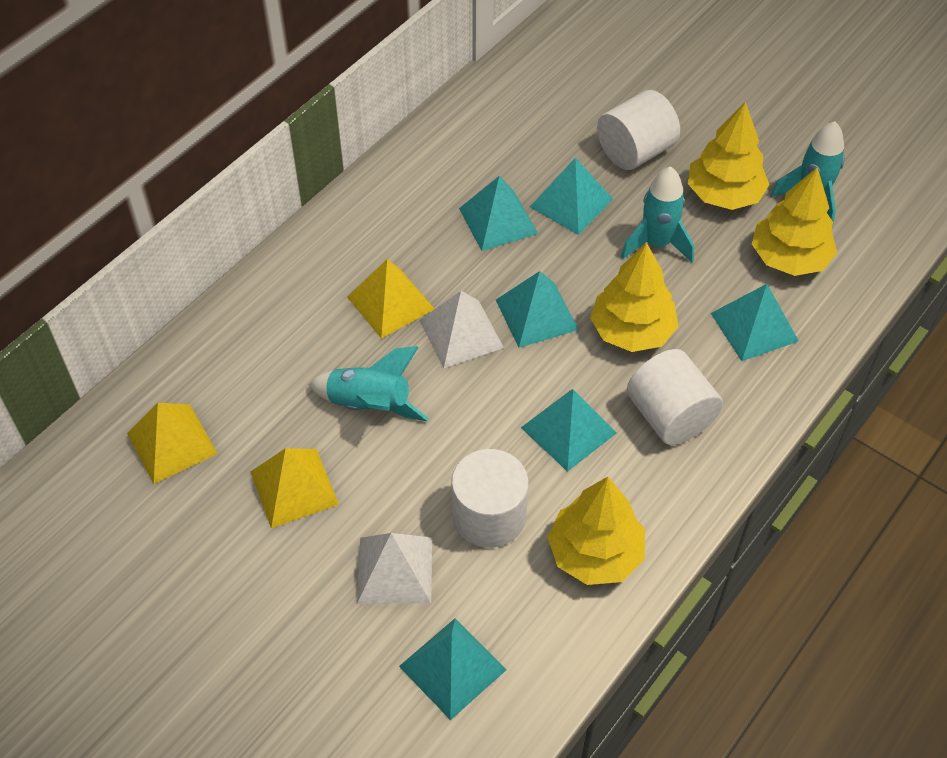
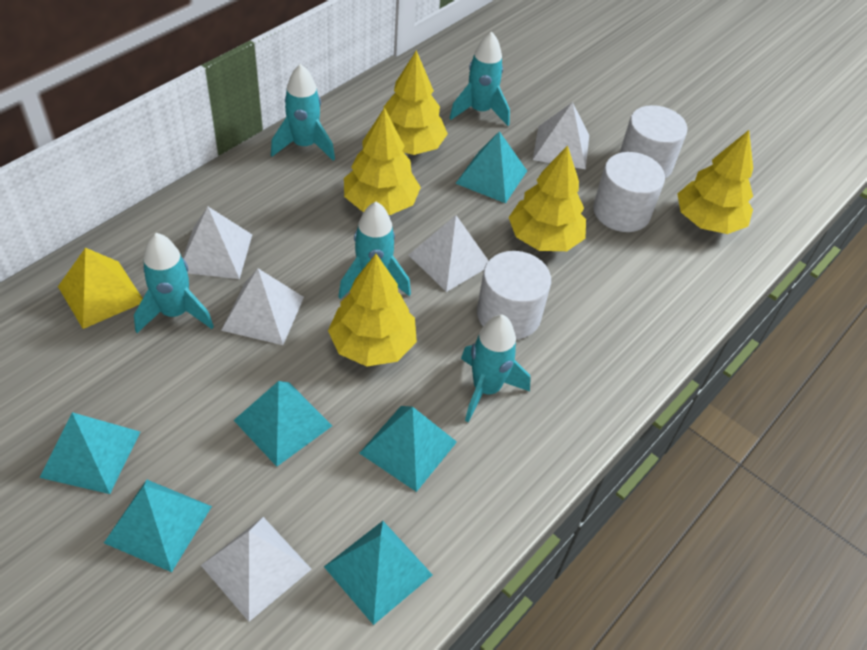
turquoise rocket: [308,346,429,421] [621,166,694,262] [771,121,844,227] = 3 -> [134,233,214,333] [271,64,335,161] [338,202,411,299] [449,31,510,126] [461,315,531,422] = 5
white pyramid: [357,533,432,604] [420,291,504,368] = 2 -> [183,207,252,279] [201,517,312,622] [221,268,304,345] [409,215,489,292] [533,102,589,169] = 5
yellow pyramid: [127,403,218,484] [250,448,339,528] [347,259,435,339] = 3 -> [58,248,143,329] = 1
yellow tree: [547,477,645,585] [590,243,678,352] [688,102,770,210] [752,168,837,276] = 4 -> [328,254,417,367] [344,107,421,215] [384,50,448,155] [508,146,586,251] [677,130,753,234] = 5

